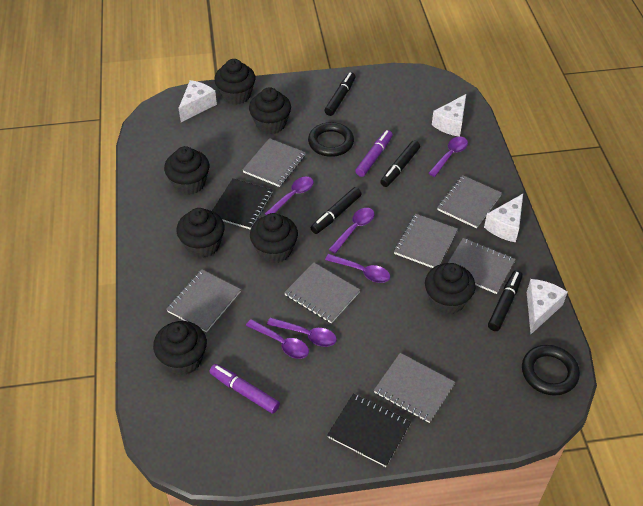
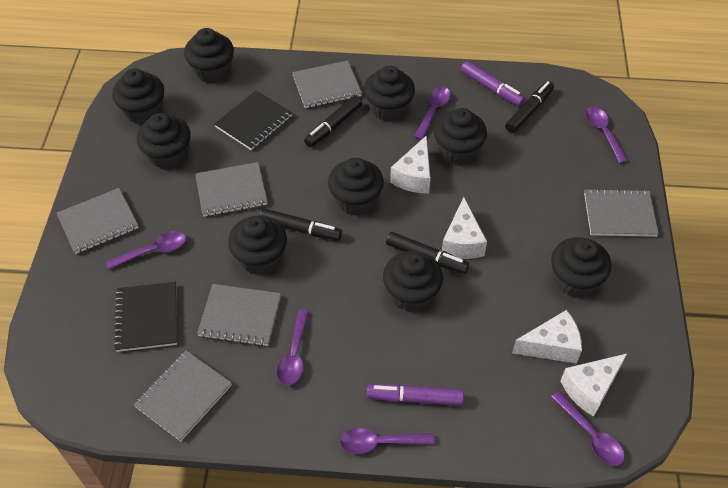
black cupcake: [153,321,207,375] [164,146,209,195] [176,208,224,258] [214,59,255,105] [249,87,291,134] [250,213,298,263] [425,263,476,314] = 7 -> [112,69,164,124] [137,113,191,169] [184,28,234,83] [228,216,287,275] [328,158,384,215] [364,66,415,121] [383,251,443,312] [434,108,487,165] [551,237,611,297] = 9
black ring: [308,122,354,157] [522,345,580,396] = 2 -> none = 0
grey notebook: [166,270,241,333] [242,138,306,187] [284,262,360,324] [374,353,455,423] [394,214,458,268] [437,175,502,228] [448,238,516,294] = 7 -> [57,188,139,254] [134,350,232,441] [195,162,267,217] [197,284,281,346] [292,61,362,108] [584,188,659,237] = 6

